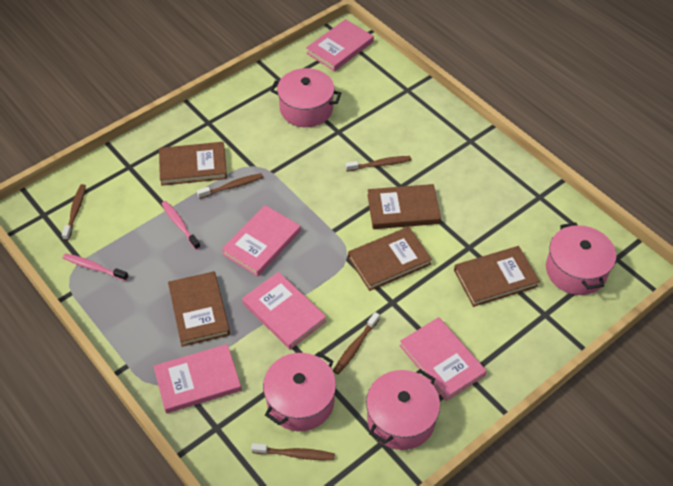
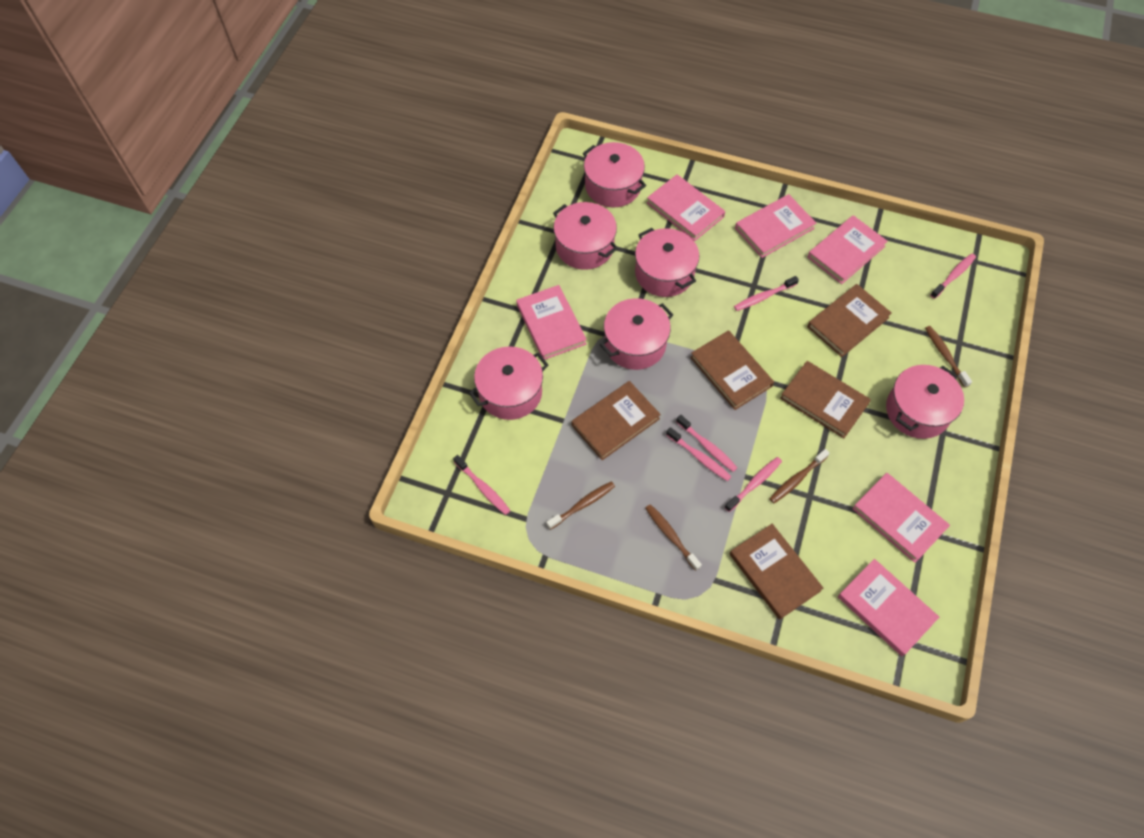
brown toothbrush: [62,184,86,241] [197,173,263,199] [251,443,335,460] [333,312,380,374] [345,156,411,172] = 5 -> [546,481,615,530] [645,504,702,571] [769,449,830,503] [925,326,972,388] = 4
pink book: [153,344,242,413] [222,205,301,276] [242,272,326,350] [306,19,374,71] [400,317,486,401] = 5 -> [516,285,587,360] [647,174,725,241] [735,194,816,258] [808,215,888,284] [838,559,939,656] [852,473,950,563] = 6
pink pot: [263,352,336,431] [271,68,341,127] [366,369,440,450] [546,222,616,295] = 4 -> [469,346,548,420] [553,202,618,270] [583,142,646,208] [600,298,673,370] [635,228,699,297] [886,365,964,439] = 6
pink toothbrush: [63,253,128,281] [161,201,201,250] = 2 -> [453,455,511,515] [666,427,732,481] [676,415,737,472] [725,457,782,512] [734,276,799,311] [930,254,976,299] = 6

